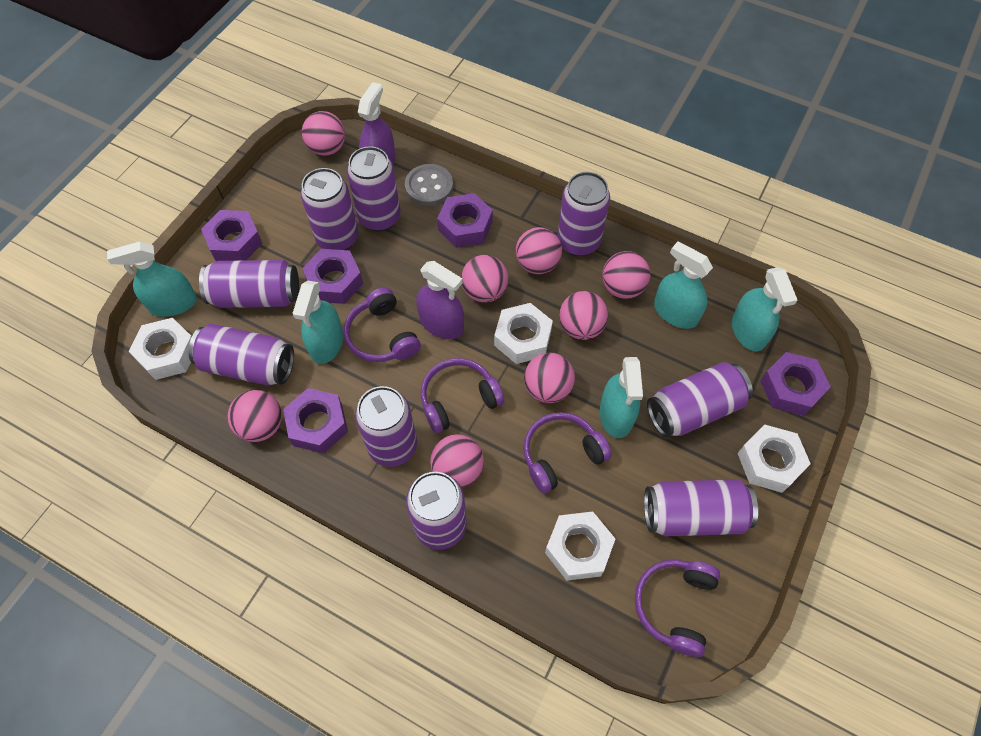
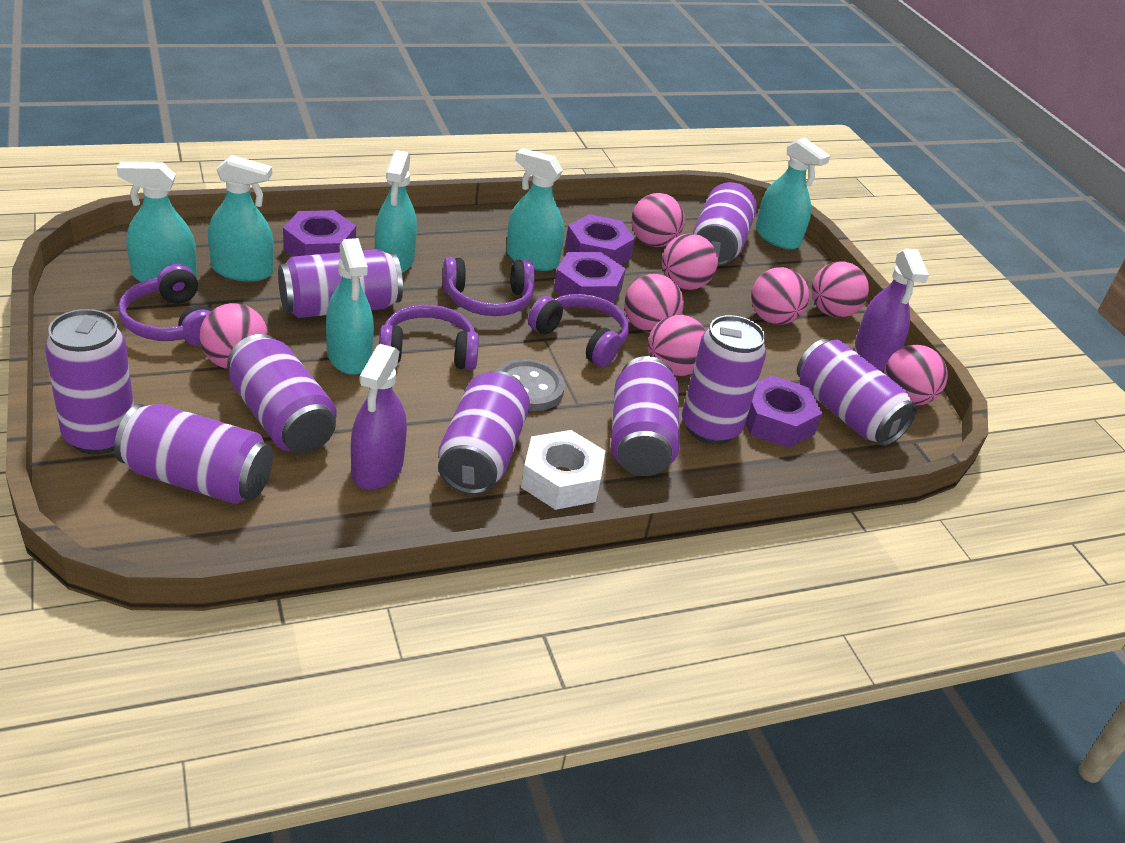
purple nut: [201,210,263,261] [283,388,348,453] [302,249,363,304] [437,193,493,248] [760,352,831,416] = 5 -> [283,210,356,257] [554,252,626,308] [565,214,635,265] [745,376,823,448] = 4
turquoise spray bottle: [107,241,197,317] [292,281,343,364] [600,357,643,438] [654,242,713,329] [732,267,798,351] = 5 -> [117,162,197,282] [208,155,274,282] [326,238,374,375] [375,150,417,273] [506,148,564,271] [756,137,830,250] = 6
white nut: [129,318,192,380] [494,303,553,364] [545,512,615,581] [738,425,811,493] = 4 -> [521,430,605,510] = 1

